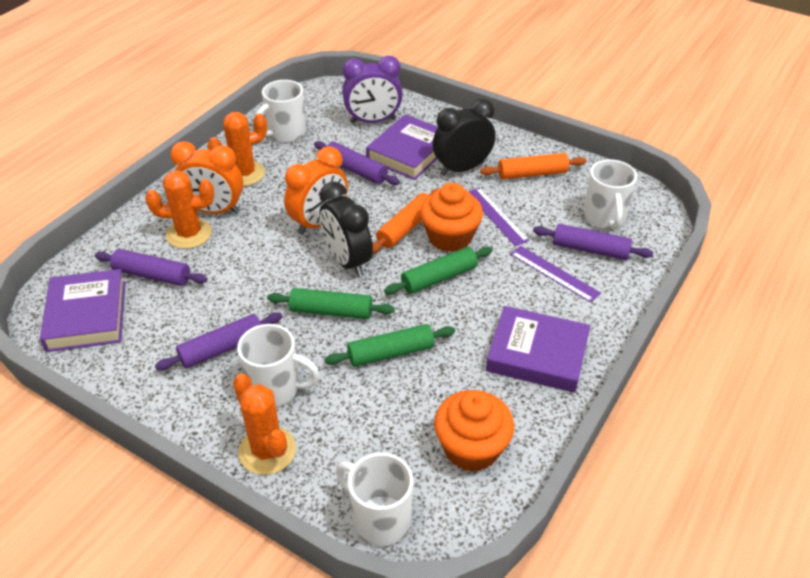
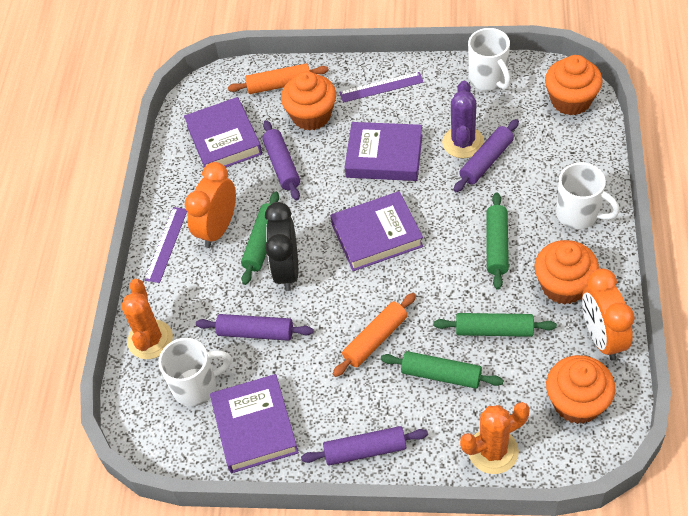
black clock: [319,181,373,277] [433,98,496,176] = 2 -> [265,202,298,291] = 1
green rolling pin: [267,288,395,319] [325,324,455,367] [384,247,492,295] = 3 -> [241,192,279,285] [381,351,503,389] [434,313,557,337] [486,192,509,290] = 4
orange cactus: [145,170,214,249] [207,112,267,186] [233,373,296,475] = 3 -> [121,279,173,359] [460,402,530,474] = 2
orange cupcake: [420,183,483,252] [434,390,514,472] = 2 -> [281,71,336,131] [534,240,599,305] [545,55,603,115] [546,355,615,424] = 4
purple book: [40,269,126,352] [366,114,438,180] [486,306,590,393] = 3 -> [184,97,262,168] [210,374,299,473] [330,191,423,271] [344,122,423,181] = 4
purple cactus: none = 0 -> [442,81,484,158] = 1
purple clock: [342,56,403,123] = 1 -> none = 0
white mug: [237,324,320,407] [256,80,306,143] [336,453,414,547] [583,159,637,230] = 4 -> [159,338,232,407] [468,28,511,91] [556,162,620,229] = 3

